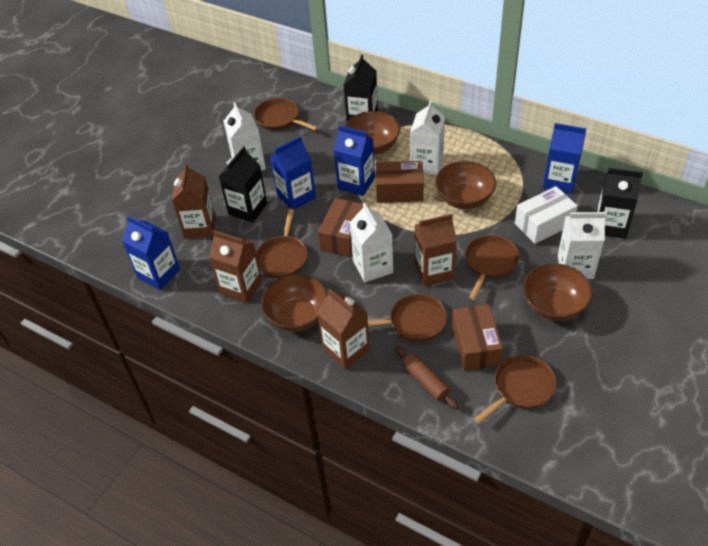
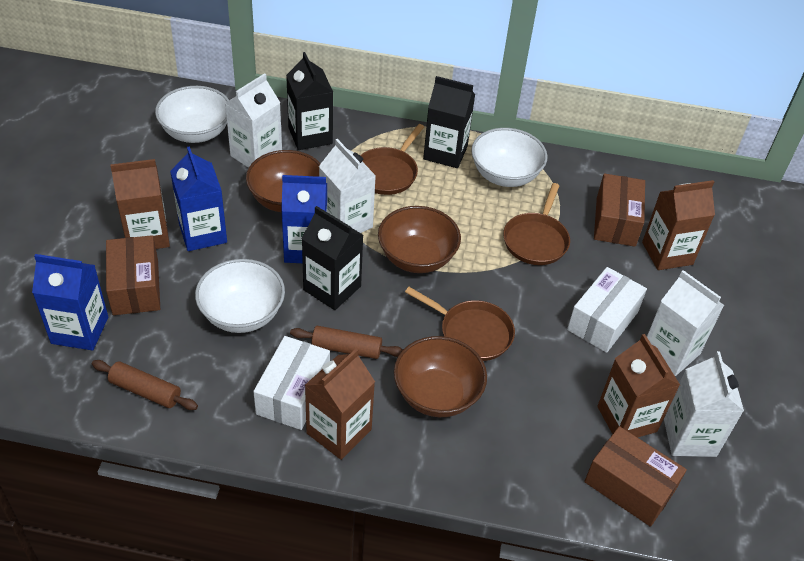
blue carton: [122,216,180,290] [270,136,316,209] [334,125,375,196] [543,123,586,194] = 4 -> [32,254,108,351] [170,146,227,251] [281,175,327,263] = 3
brown bowl: [261,274,328,332] [345,111,400,155] [435,161,496,209] [523,263,593,321] = 4 -> [246,150,321,212] [378,206,461,273] [394,336,487,417] = 3
brown pan: [254,98,318,131] [256,209,307,278] [368,294,447,342] [465,235,519,300] [474,355,556,423] = 5 -> [360,124,424,195] [405,287,515,361] [503,183,570,265] = 3
brown rolling pin: [395,346,459,410] = 1 -> [92,360,198,410] [290,326,403,359] = 2
white bowl: none = 0 -> [155,86,229,143] [195,259,285,333] [471,128,547,187] = 3
white box: [515,186,578,244] = 1 -> [253,336,330,430] [567,267,647,353] = 2

